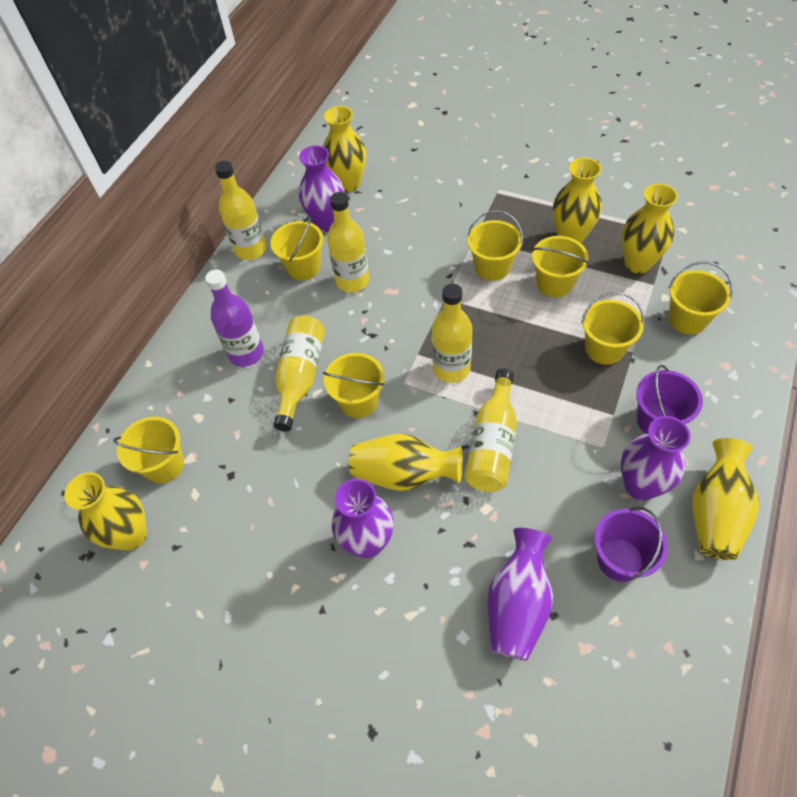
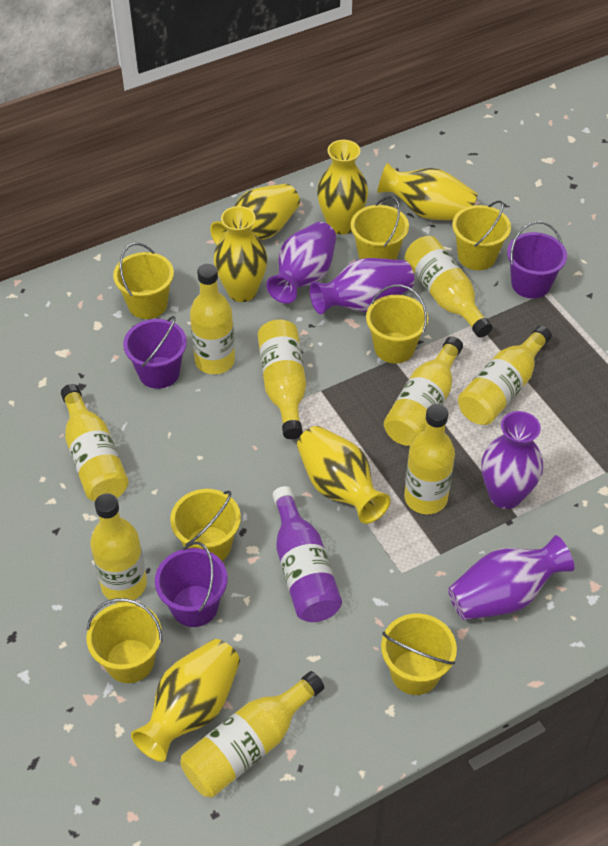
purple bucket: [594,507,668,582] [636,365,703,434] = 2 -> [123,316,187,389] [155,542,228,627] [507,221,567,298] = 3
yellow bottle: [215,161,267,260] [274,316,325,432] [327,192,370,292] [432,284,472,383] [465,369,517,492] = 5 -> [61,384,129,502] [90,493,147,603] [180,671,324,798] [190,264,235,374] [258,319,306,439] [384,337,463,446] [404,404,455,514] [405,236,492,338] [458,326,552,425] = 9

